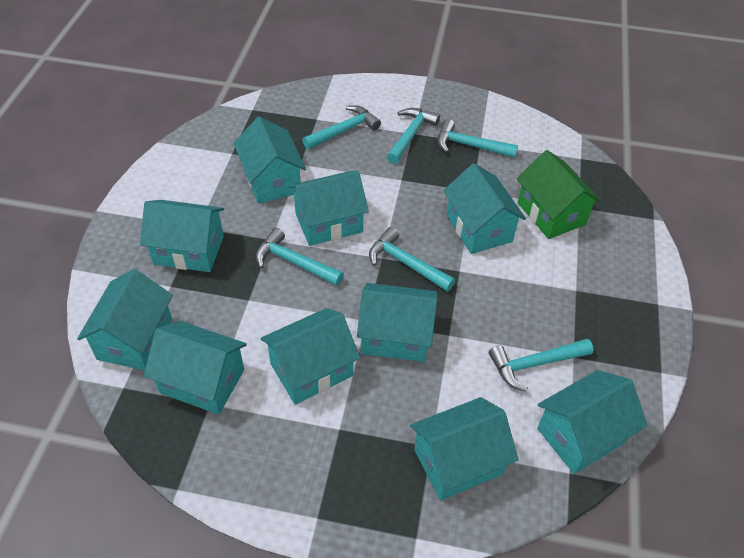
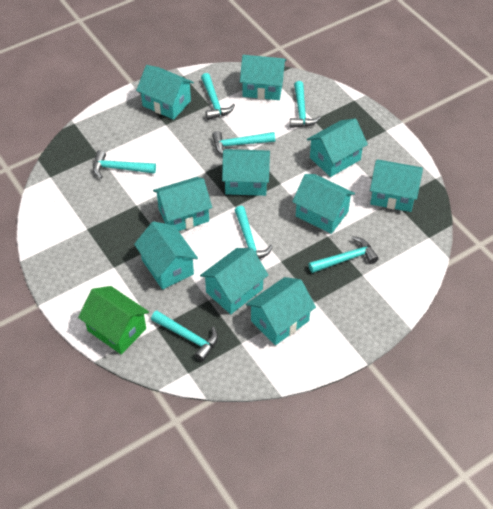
turquoise hammer: [256,228,344,286] [302,105,381,149] [369,227,455,292] [387,108,440,164] [438,119,518,158] [489,339,593,392] = 6 -> [93,150,156,178] [151,311,218,362] [201,73,235,120] [212,131,275,155] [235,206,273,259] [290,81,321,128] [309,236,379,273] = 7

